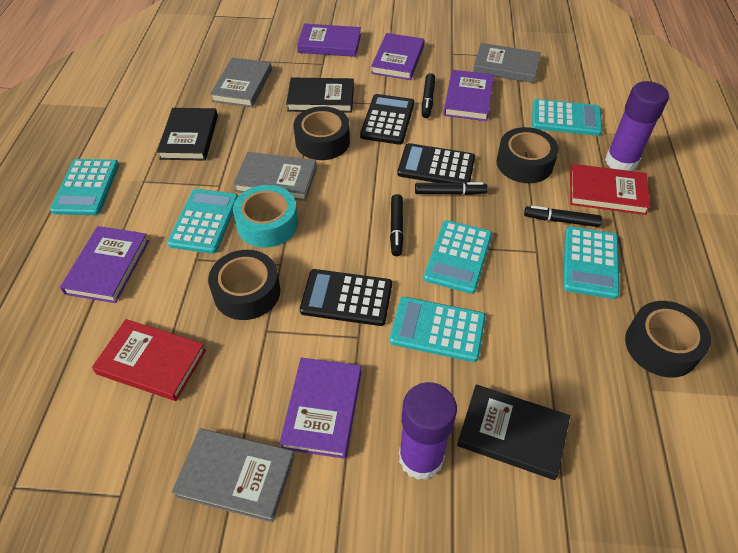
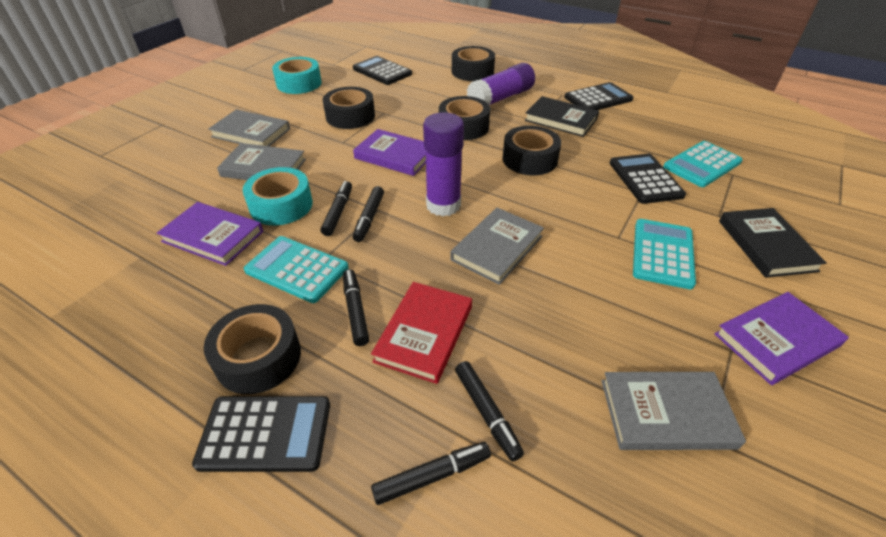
black book: [157,108,218,161] [286,77,354,113] [457,384,570,480] = 3 -> [525,96,599,137] [719,208,826,278] = 2
black calculator: [300,269,392,326] [360,94,414,145] [397,143,475,183] = 3 -> [192,396,330,472] [353,56,412,85] [564,82,634,110] [610,154,686,204] = 4
black marker: [390,194,404,256] [415,182,488,195] [422,73,435,118] [524,206,602,227] = 4 -> [321,181,352,236] [343,269,369,346] [353,186,384,242] [371,442,491,505] [455,361,524,462] = 5
black tape: [208,250,280,320] [294,106,350,160] [497,127,559,183] [625,301,711,378] = 4 -> [204,304,301,394] [323,87,375,129] [439,96,490,140] [452,46,495,81] [502,126,561,175] = 5
purple book: [60,226,149,303] [279,357,361,459] [297,24,361,57] [371,33,425,80] [443,70,494,121] = 5 -> [157,202,263,266] [353,129,426,176] [714,292,849,385] = 3
red book: [92,319,206,401] [570,164,651,215] = 2 -> [371,282,472,384] = 1
turquoise calculator: [50,159,119,215] [167,189,238,254] [390,297,486,362] [424,220,492,294] [532,99,602,136] [563,226,620,299] = 6 -> [244,236,349,303] [633,219,696,289] [663,141,743,187] = 3
turquoise tape: [233,185,298,248] = 1 -> [243,167,313,225] [272,57,322,94] = 2

